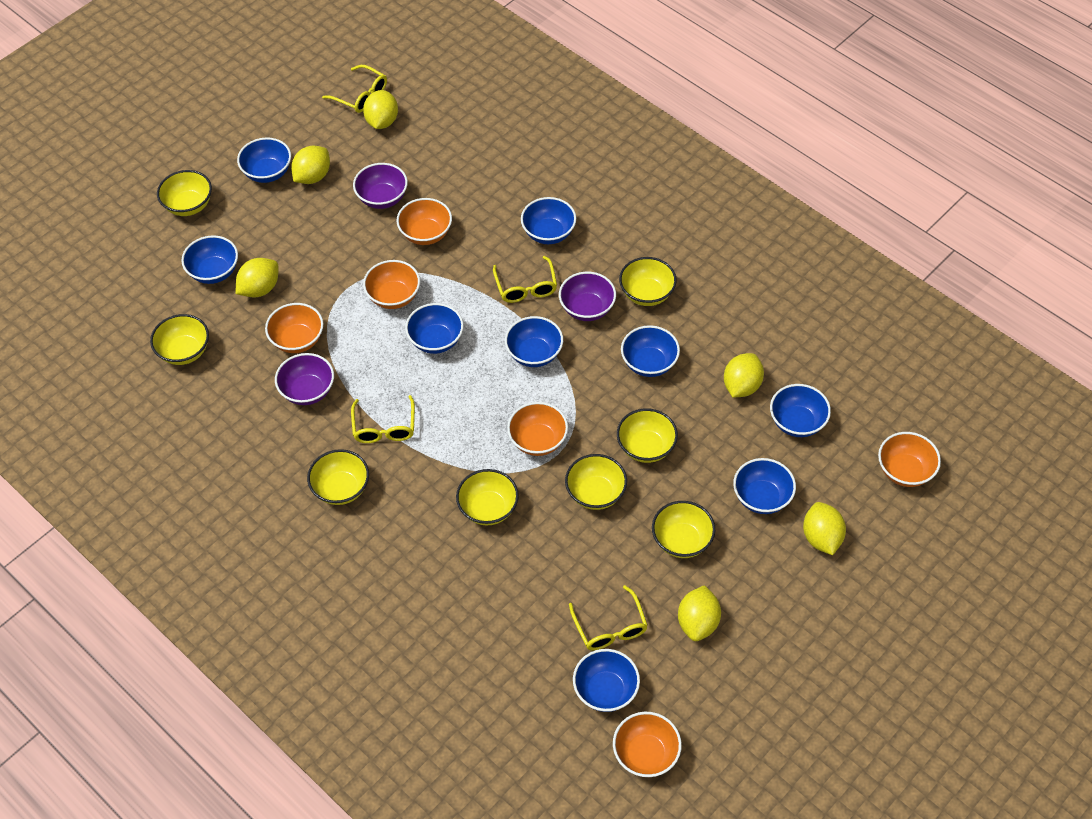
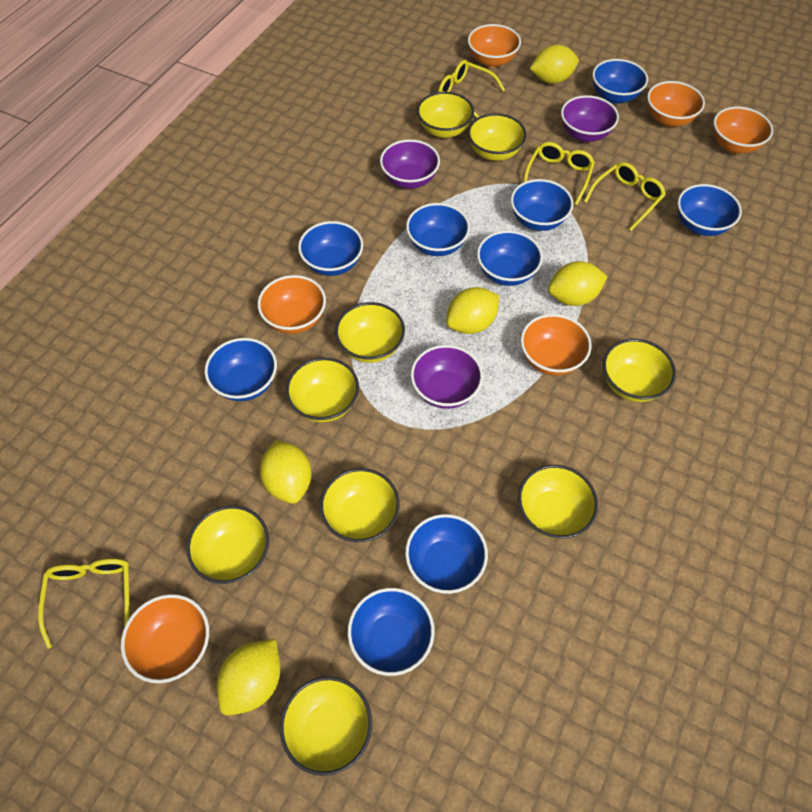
yellow bowl: [150,314,209,365] [157,170,212,216] [307,449,369,505] [456,469,519,525] [565,454,627,510] [617,408,678,463] [619,257,677,306] [652,501,715,558] = 8 -> [187,505,269,584] [280,676,372,776] [286,357,359,422] [320,468,400,543] [335,302,405,363] [417,92,474,138] [468,113,526,161] [518,465,598,539] [603,339,676,402] = 9
yellow lemon: [236,258,279,297] [291,146,330,184] [363,90,398,129] [678,585,721,641] [724,353,764,397] [803,502,846,555] = 6 -> [217,639,281,715] [260,440,312,504] [446,287,499,334] [530,44,579,84] [548,261,608,306] = 5

